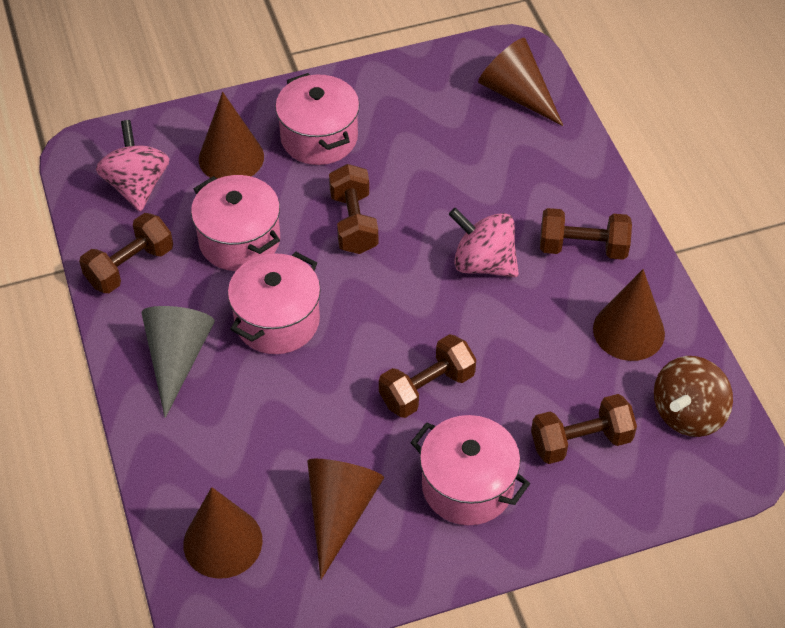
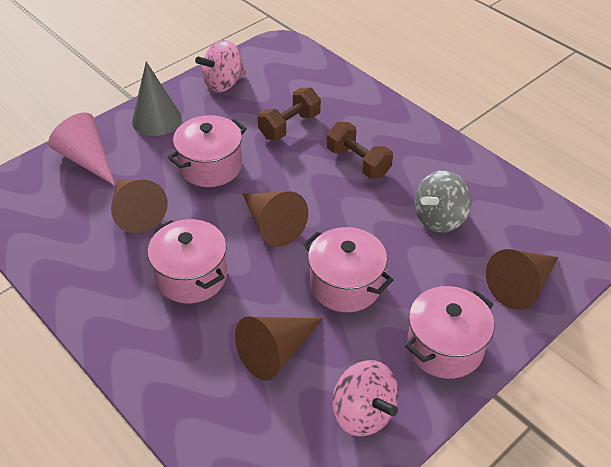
brown cone: [183,487,263,579] [199,92,264,179] [307,459,384,580] [478,38,563,126] [593,269,665,361] = 5 -> [111,179,168,233] [235,317,323,381] [243,191,308,247] [486,249,558,310] = 4
brown dumbbell: [79,213,173,293] [329,164,378,254] [379,334,476,418] [531,394,637,464] [540,208,632,260] = 5 -> [257,87,321,140] [327,122,393,179] = 2
brown spinning top: [654,356,733,437] = 1 -> none = 0
grey spinning top: none = 0 -> [414,170,472,233] = 1
pink cone: none = 0 -> [48,113,115,186] = 1

